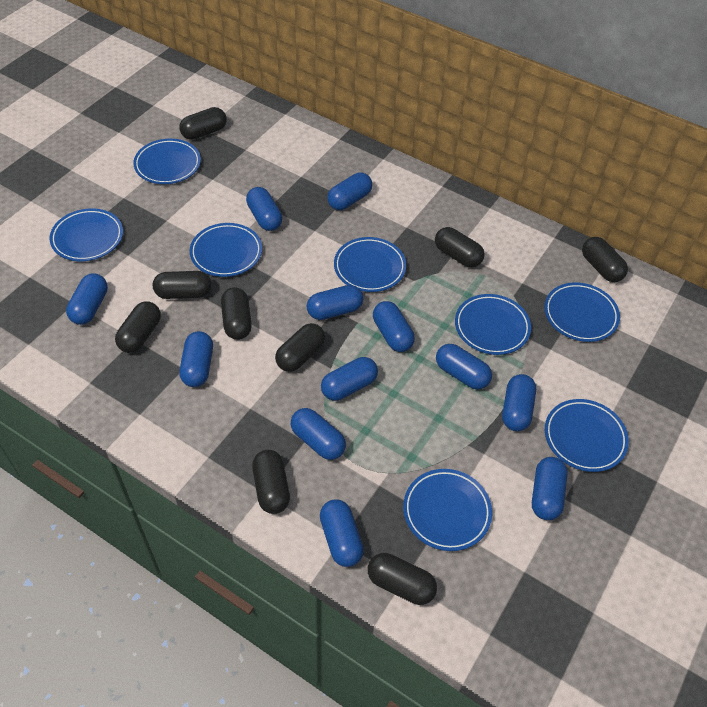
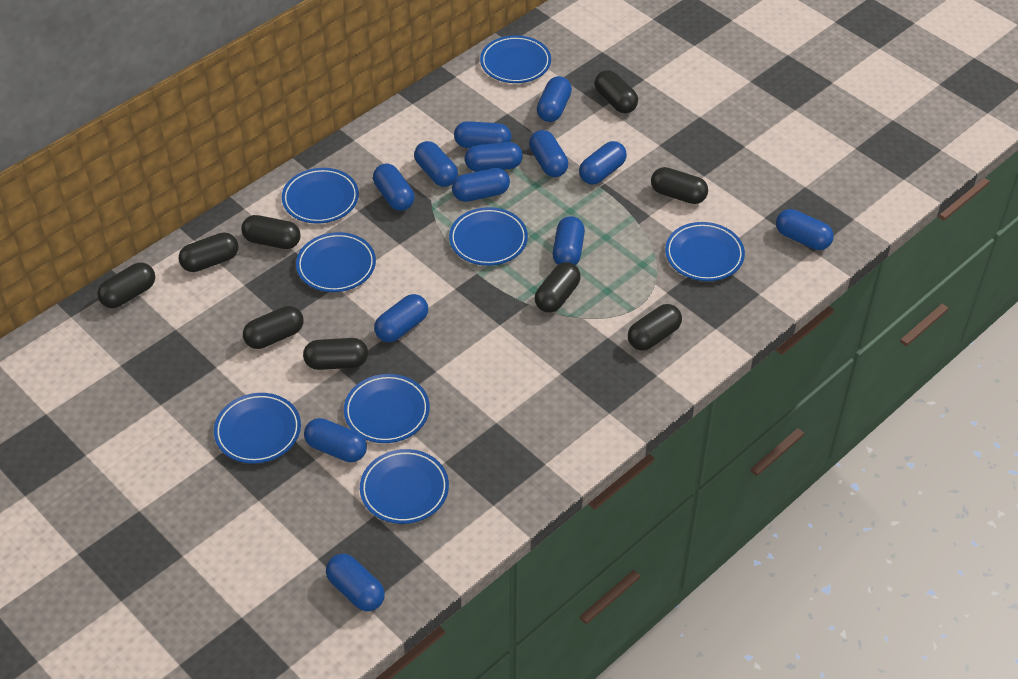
blue capsule: [66,273,108,325] [180,331,213,387] [246,187,282,231] [291,408,346,460] [307,285,363,320] [320,499,364,567] [321,357,378,401] [327,172,372,210] [373,301,415,352] [436,344,492,389] [502,374,536,431] [532,457,568,520] = 12 -> [304,418,367,462] [326,554,385,611] [373,164,414,211] [374,294,428,342] [414,141,458,187] [452,168,510,202] [454,121,512,148] [465,142,523,172] [529,130,568,177] [537,76,572,122] [553,216,585,265] [579,141,627,185] [776,209,834,250] = 13

